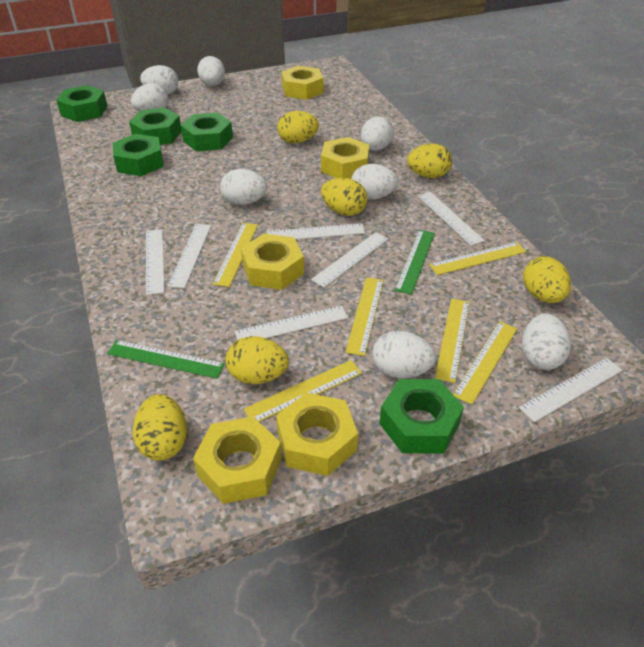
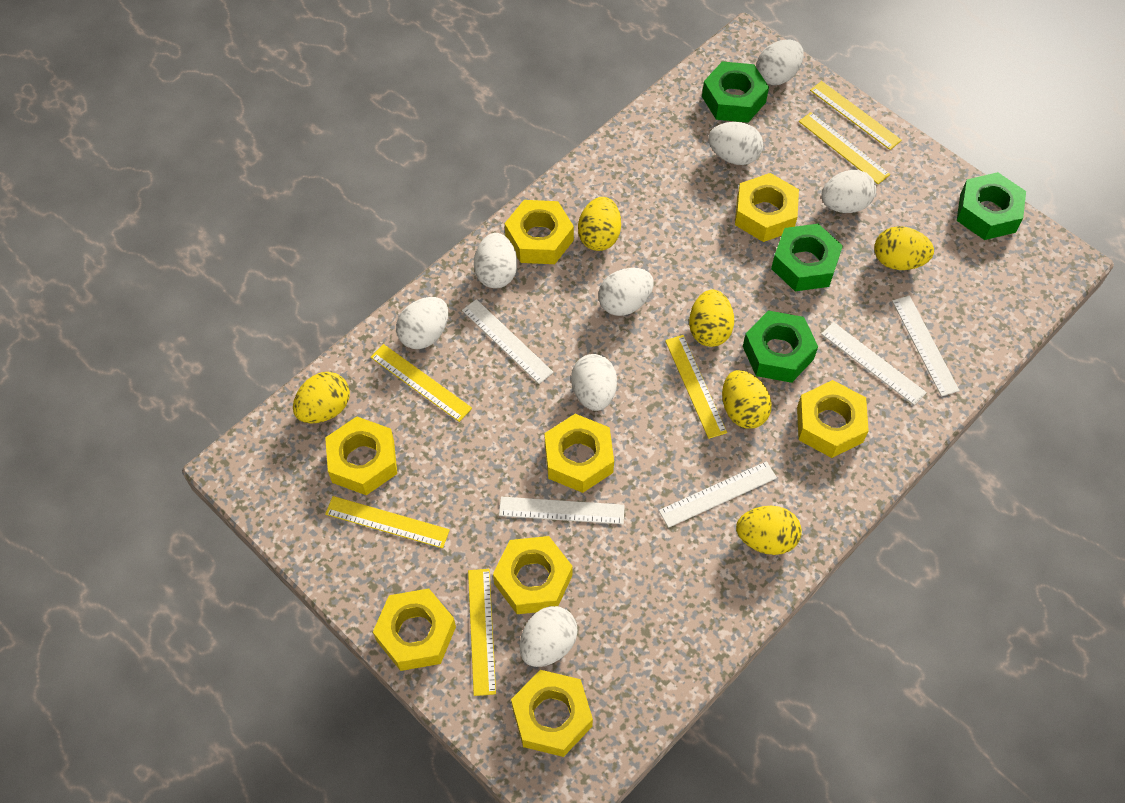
green nut: [56,85,107,122] [113,134,164,176] [129,108,182,145] [181,113,233,151] [379,379,464,454] = 5 -> [702,61,769,123] [743,310,818,383] [771,224,843,291] [957,172,1026,240] = 4
green ruler: [107,340,225,379] [394,230,435,295] = 2 -> none = 0
white ruler: [146,229,165,295] [168,224,211,288] [235,306,348,340] [267,223,365,240] [311,232,389,287] [418,192,485,246] [519,358,623,422] = 7 -> [462,299,554,384] [499,497,625,524] [659,461,777,528] [821,322,927,405] [892,296,960,396] = 5
yellow nut: [193,417,282,504] [241,234,304,290] [276,392,358,476] [281,66,323,100] [321,137,369,179] = 5 -> [325,417,397,495] [373,589,456,671] [493,536,573,614] [505,200,574,264] [511,670,593,757] [545,414,614,493] [735,173,799,242] [797,380,869,458] = 8

